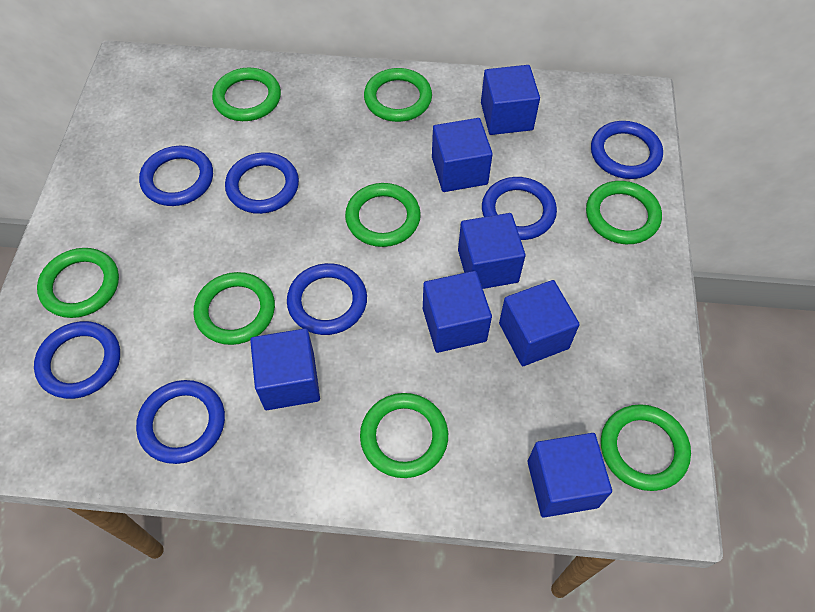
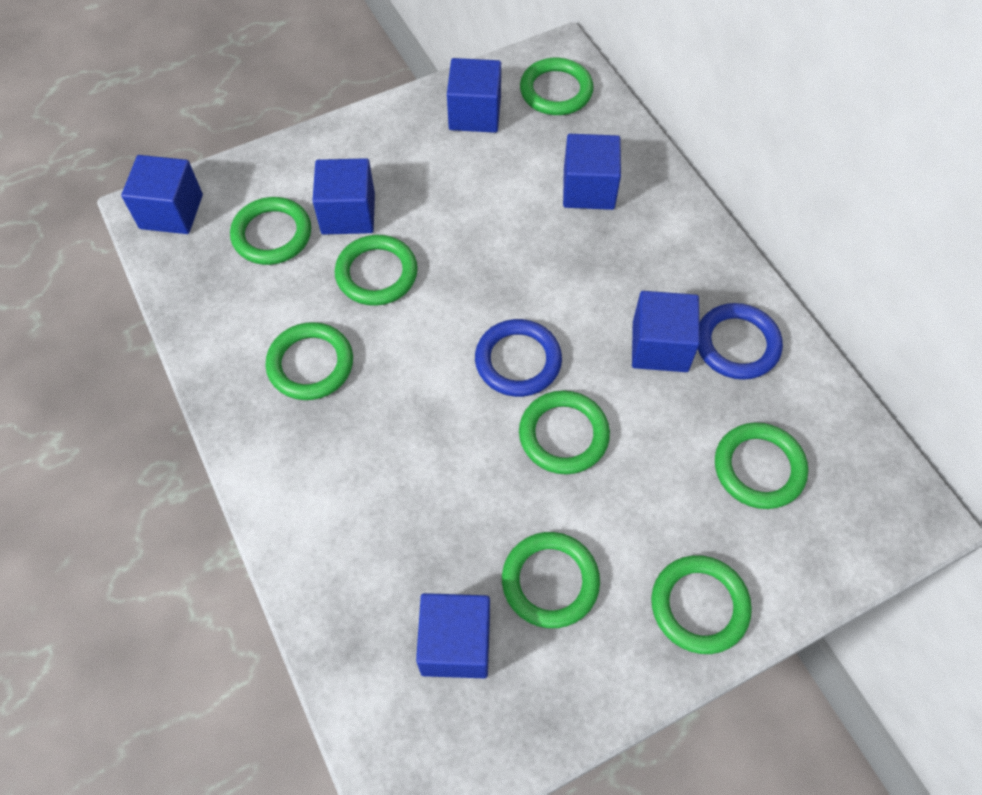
blue cube: [250,328,320,410] [423,271,492,353] [432,118,493,192] [458,213,526,289] [481,65,540,135] [499,280,580,366] [528,433,612,518] = 7 -> [121,155,203,234] [312,158,375,235] [416,593,490,678] [447,58,501,133] [563,134,621,210] [632,291,700,372] = 6
blue ring: [34,321,120,399] [136,380,225,464] [139,146,213,206] [225,152,299,214] [287,263,367,335] [482,177,557,240] [591,121,663,179] = 7 -> [475,319,562,397] [698,303,783,380] = 2

